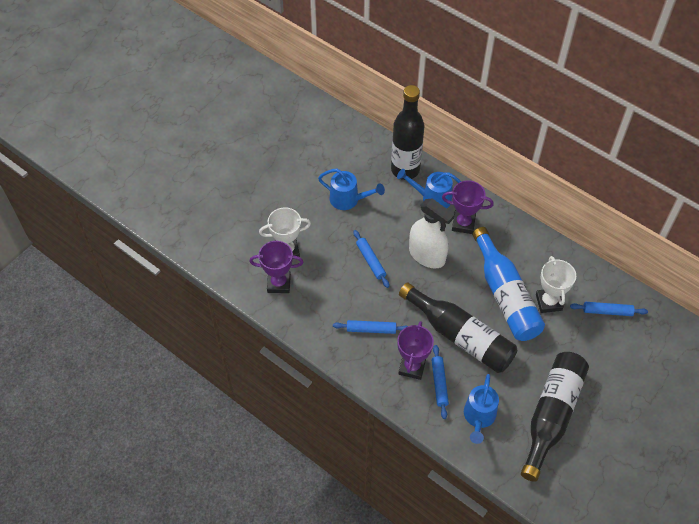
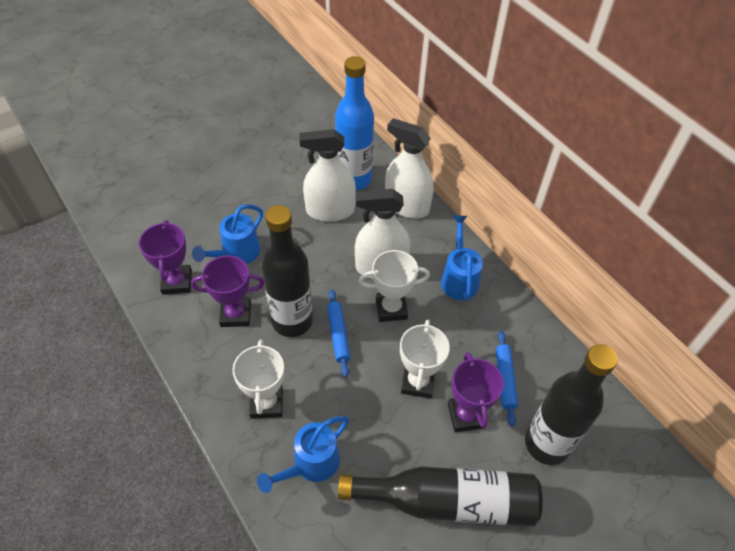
blue rolling pin: [333,320,408,334] [353,230,390,288] [432,345,449,419] [570,302,648,316] = 4 -> [327,290,351,377] [496,330,518,427] = 2
white spray bottle: [409,198,455,269] = 1 -> [300,129,356,222] [355,189,410,279] [385,118,434,219] = 3
white trophy: [259,207,311,257] [536,256,576,313] = 2 -> [232,340,284,419] [359,250,430,322] [400,320,450,398] = 3

